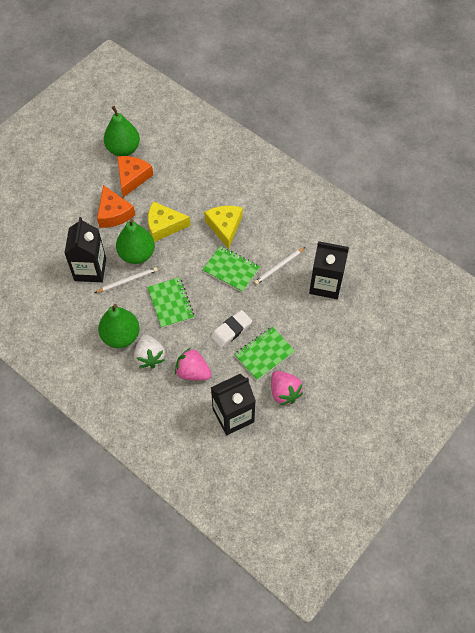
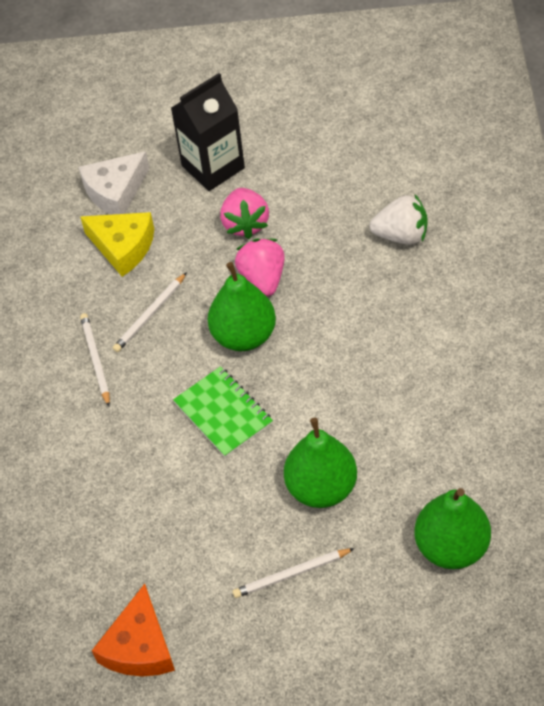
black carton: [64,217,106,282] [211,374,256,435] [309,241,349,299] = 3 -> [171,73,245,191] = 1
green notebook: [147,277,194,328] [202,246,260,293] [234,326,295,381] = 3 -> [173,366,273,458] = 1
orange cheese: [97,185,135,228] [117,156,153,197] = 2 -> [92,584,175,677] = 1
white cheese: none = 0 -> [79,151,150,215] = 1
white eraser: [211,310,252,348] = 1 -> none = 0
white pencil: [95,267,158,293] [254,247,305,285] = 2 -> [80,313,110,407] [113,272,187,352] [232,548,355,598] = 3
yellow cheese: [148,201,191,242] [204,206,243,249] = 2 -> [80,212,154,277] = 1

